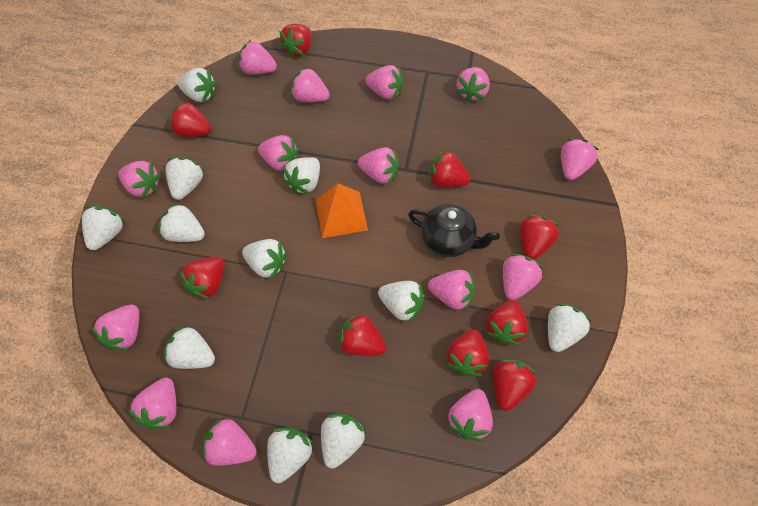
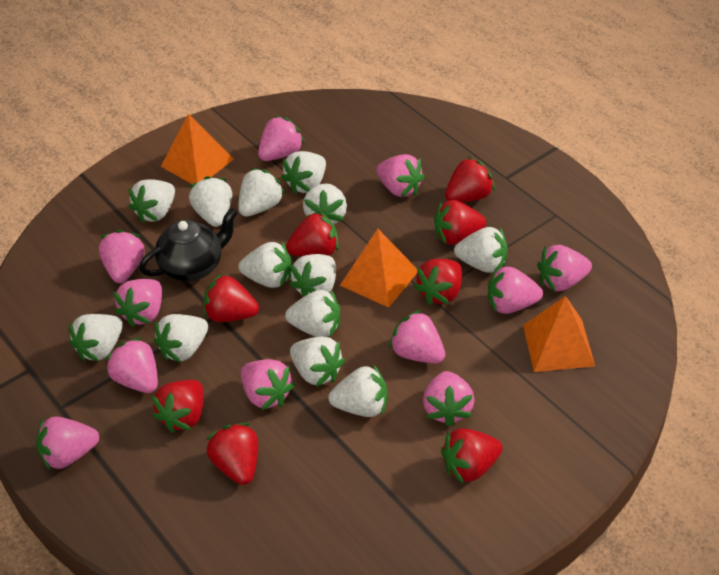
orange pyramid: [315,183,368,238] = 1 -> [161,113,234,184] [340,229,417,308] [523,296,595,372] = 3
pink strawberry: [91,305,139,350] [118,161,161,198] [128,377,177,429] [202,418,257,466] [239,40,277,75] [258,135,299,171] [291,67,330,102] [358,147,399,184] [365,65,403,99] [428,270,475,311] [447,389,493,441] [456,67,490,102] [503,254,544,300] [561,138,599,180] = 14 -> [36,416,99,471] [99,230,145,283] [105,337,158,393] [113,279,162,327] [241,359,295,410] [258,116,305,161] [376,154,425,197] [389,310,445,364] [423,371,475,427] [488,266,543,314] [537,245,592,291] = 11
red strawberry: [169,101,211,137] [180,257,225,300] [279,24,311,58] [338,313,386,356] [429,150,471,187] [446,329,489,377] [485,300,528,346] [493,359,537,411] [520,215,559,260] = 9 -> [152,380,204,433] [204,274,259,322] [206,423,258,485] [286,211,338,257] [414,259,462,305] [434,200,486,245] [441,428,503,484] [445,157,495,202] = 8
white strawberry: [82,206,125,250] [158,203,205,242] [164,325,215,369] [165,157,204,200] [178,68,216,103] [242,239,287,279] [267,427,314,483] [283,157,320,194] [321,414,366,469] [378,281,425,322] [548,303,592,352] = 11 -> [69,314,123,361] [129,179,175,223] [154,314,208,363] [189,176,232,227] [238,168,285,217] [238,241,291,288] [281,151,326,194] [285,290,340,337] [289,254,336,297] [290,336,345,387] [303,183,347,224] [328,364,388,417] [454,227,508,273] = 13

